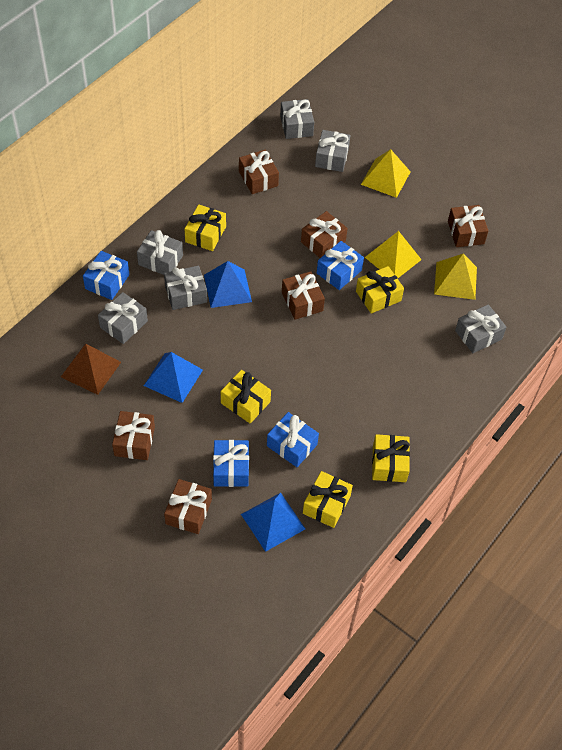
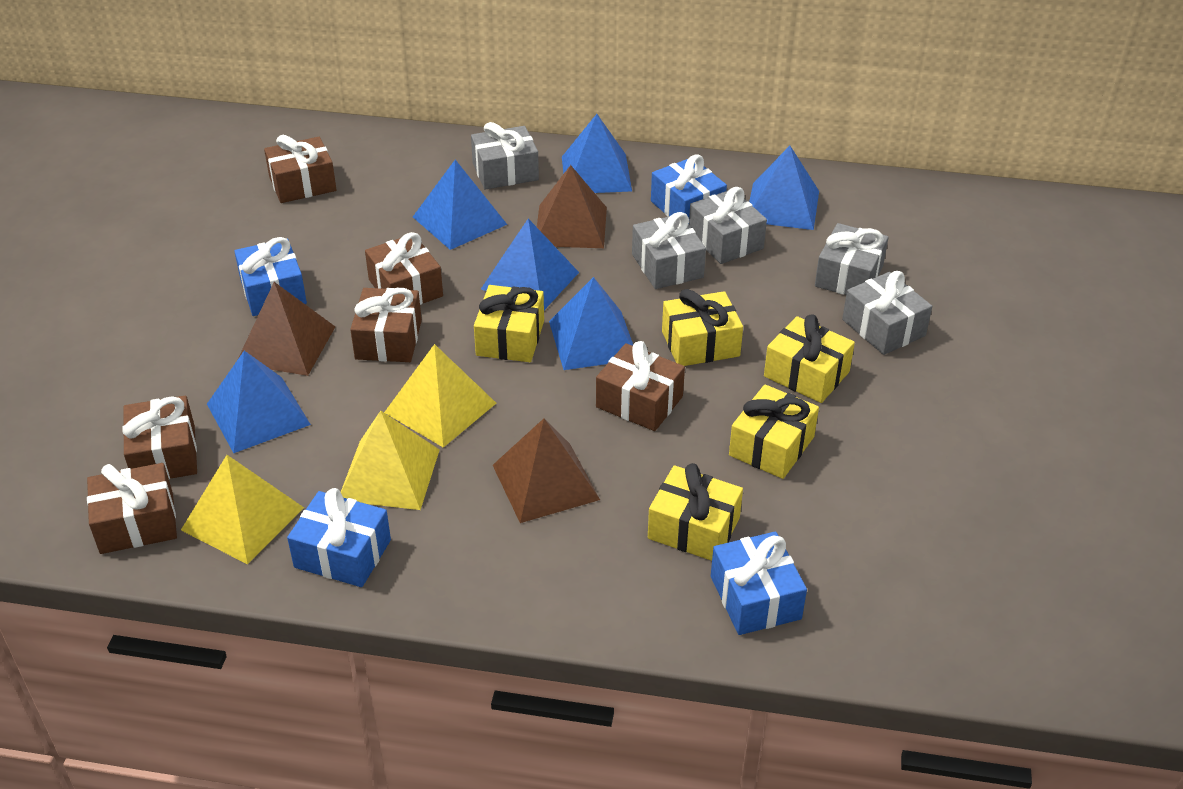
blue pyramid: [144,352,203,403] [204,261,252,308] [241,493,305,552] = 3 -> [207,351,311,453] [413,160,507,250] [481,219,579,310] [549,277,633,370] [562,114,632,193] [749,146,819,230] = 6
brown pyramid: [61,344,121,395] = 1 -> [239,282,335,376] [493,419,600,523] [537,165,607,248] = 3
grey gift: [98,292,148,344] [137,230,183,275] [164,266,207,310] [280,99,314,139] [315,130,350,172] [455,304,507,353] = 6 -> [471,122,539,190] [632,212,706,289] [689,187,767,264] [815,223,889,295] [842,271,932,355] = 5

